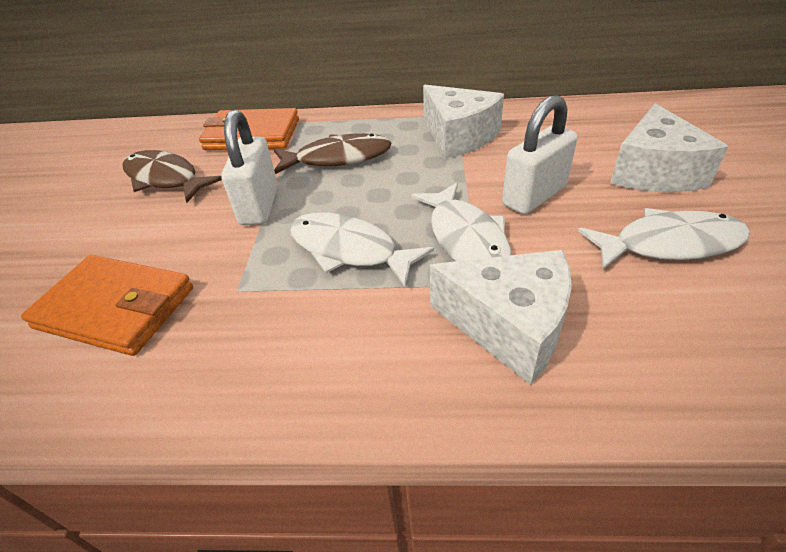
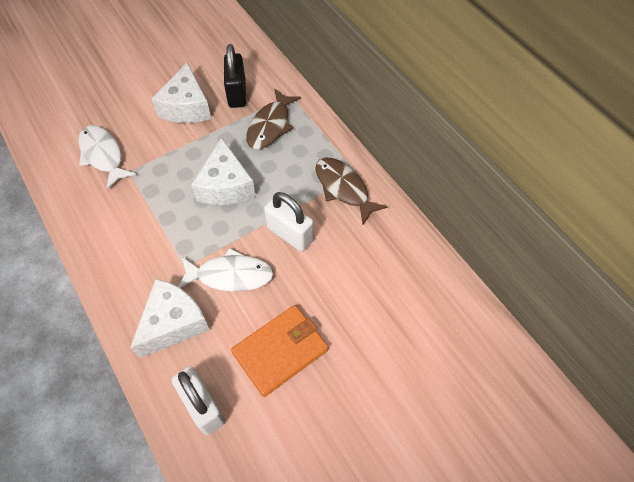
black padlock: none = 0 -> [224,44,246,108] = 1
orange wallet: [21,255,193,356] [199,108,299,150] = 2 -> [231,305,328,397] = 1
white fish: [290,212,434,287] [411,183,511,261] [578,208,750,269] = 3 -> [78,125,136,190] [178,248,274,292] = 2

